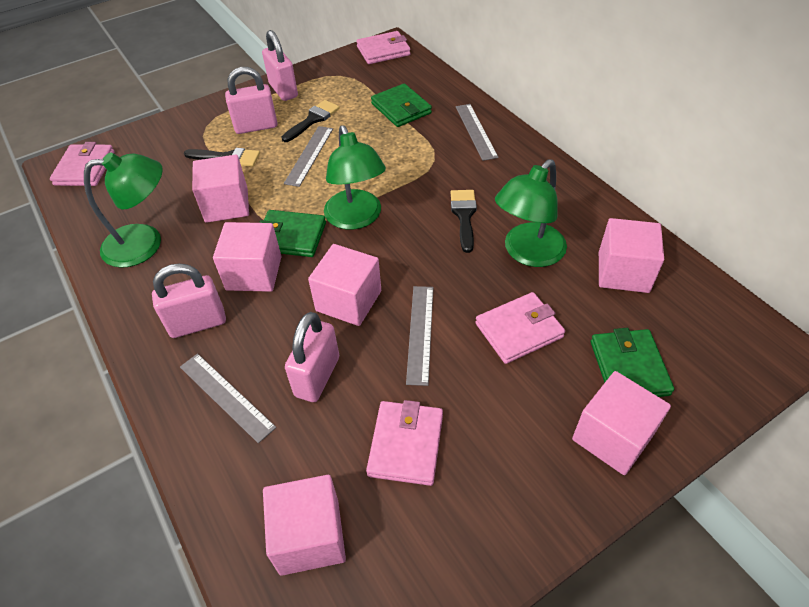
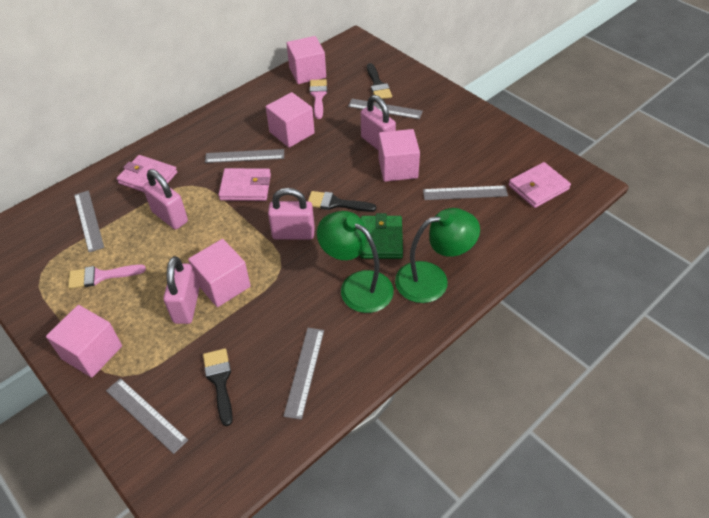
green lamp: [84,152,163,268] [324,125,386,230] [495,160,567,267] = 3 -> [317,211,394,313] [395,208,480,303] = 2
green wallet: [259,210,326,257] [371,83,432,127] [591,328,674,397] = 3 -> [360,213,403,259] = 1
grey ruler: [180,353,276,443] [284,126,333,187] [406,286,433,386] [456,104,498,161] = 4 -> [74,190,104,252] [106,378,188,454] [205,149,284,163] [284,328,324,420] [348,99,423,119] [423,185,508,200] = 6
pink brush: none = 0 -> [68,264,146,289] [310,79,327,119] = 2
pink cube: [192,155,249,223] [213,222,281,292] [263,475,346,576] [308,244,381,326] [572,371,671,475] [599,218,664,293] = 6 -> [46,305,122,378] [188,239,251,307] [266,92,315,148] [287,36,326,84] [378,129,420,182] = 5
pink wallet: [50,142,115,186] [356,31,411,64] [366,400,443,486] [475,292,565,364] = 4 -> [117,155,177,192] [218,168,271,201] [508,162,571,208] = 3

